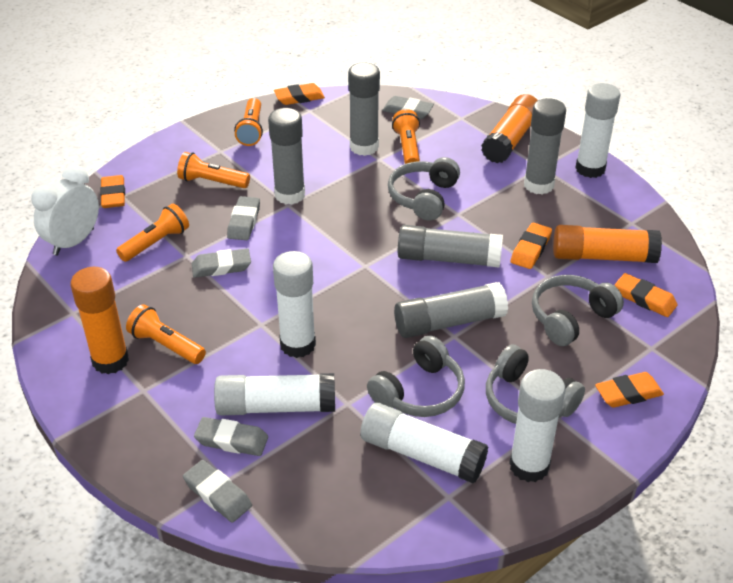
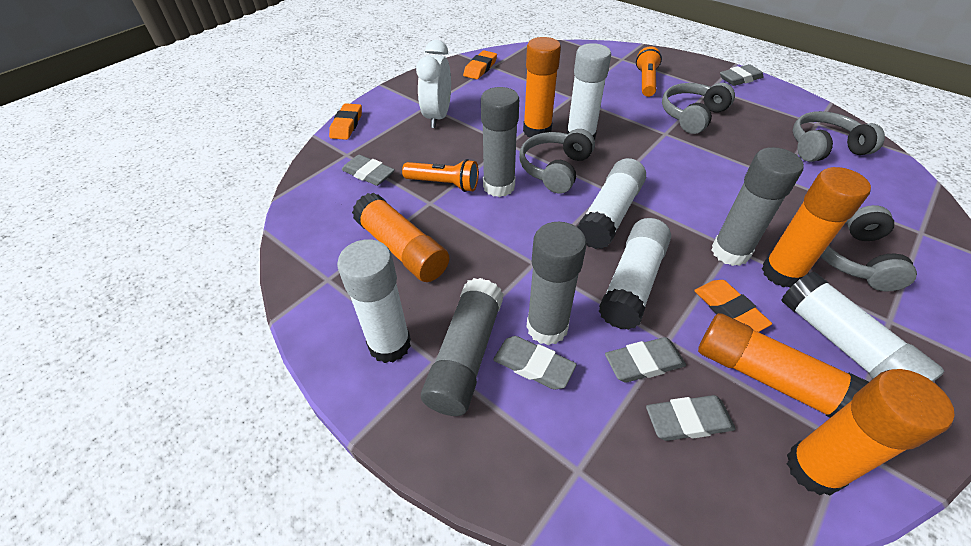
grey glue stick: [268,108,305,205] [348,62,380,156] [394,282,508,338] [398,225,503,268] [524,98,566,194] = 5 -> [421,278,504,416] [481,87,519,197] [527,222,586,345] [712,147,804,266] = 4
orange eraser: [100,175,125,208] [274,83,325,105] [510,222,552,269] [595,372,664,408] [615,273,678,317] = 5 -> [329,103,362,140] [463,50,497,79] [694,280,772,332] = 3
orange flashlight: [116,204,189,262] [126,304,206,364] [177,152,250,188] [234,98,263,146] [392,109,420,164] = 5 -> [402,159,479,192] [636,46,662,97] = 2
orange glue stick: [70,267,129,374] [481,94,538,163] [553,225,662,263] = 3 -> [352,193,450,282] [523,37,561,137] [698,313,869,418] [762,167,871,288] [787,369,955,495] = 5

